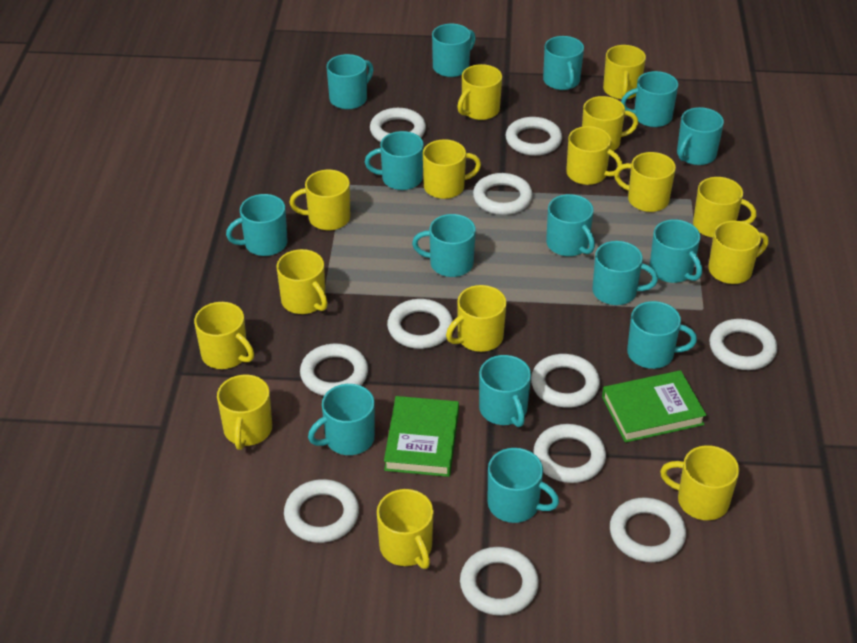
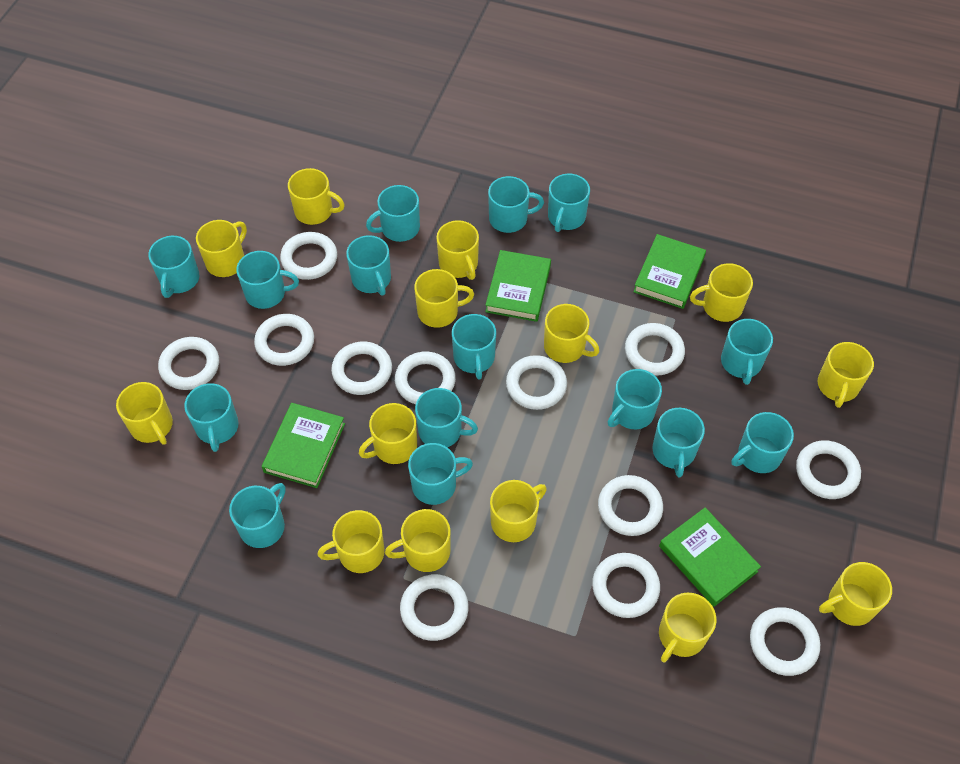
green book: [384,396,459,477] [602,370,706,443] = 2 -> [262,403,345,488] [485,250,551,322] [633,234,706,309] [659,507,761,607] = 4
white ring: [284,479,359,543] [300,344,368,396] [370,108,426,142] [387,299,453,349] [460,547,539,616] [473,173,533,215] [505,117,562,156] [531,354,600,408] [533,424,606,483] [610,497,686,562] [709,319,777,370] = 11 -> [158,337,219,390] [254,314,314,366] [280,232,337,280] [331,342,392,395] [395,351,456,404] [400,574,469,641] [506,355,567,410] [592,553,660,618] [598,475,663,536] [625,323,685,376] [750,607,820,676] [796,440,861,499] = 12
yellow mug: [194,302,254,369] [217,375,272,450] [277,249,328,314] [289,170,350,230] [377,489,434,569] [423,139,481,199] [446,285,507,352] [457,64,502,120] [566,126,622,185] [582,96,638,151] [603,45,646,99] [614,152,676,212] [660,445,739,520] [693,177,757,238] [708,220,768,284] = 15 -> [116,382,173,445] [196,220,247,277] [288,168,345,225] [317,510,385,573] [359,403,417,464] [385,509,451,572] [414,269,474,328] [436,220,479,280] [490,480,547,542] [544,304,600,363] [659,592,716,662] [690,263,753,322] [818,342,874,408] [819,562,892,626] = 14

